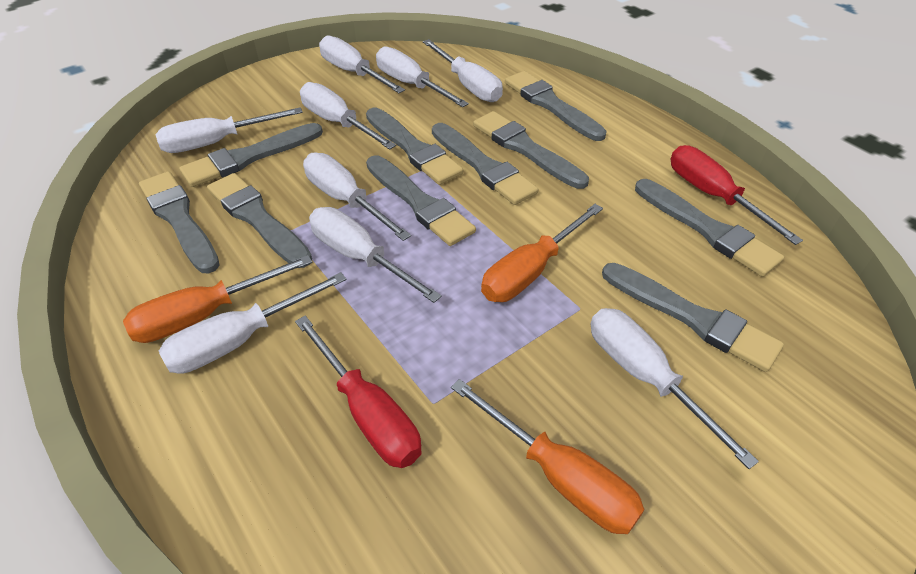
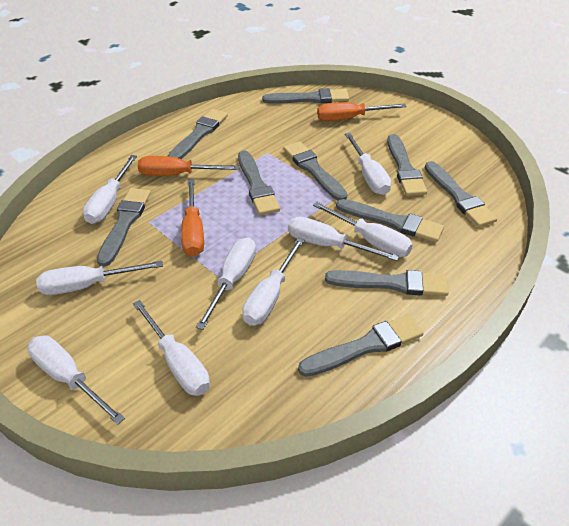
red screwdriver: [295,316,422,468] [670,145,803,245] = 2 -> none = 0

